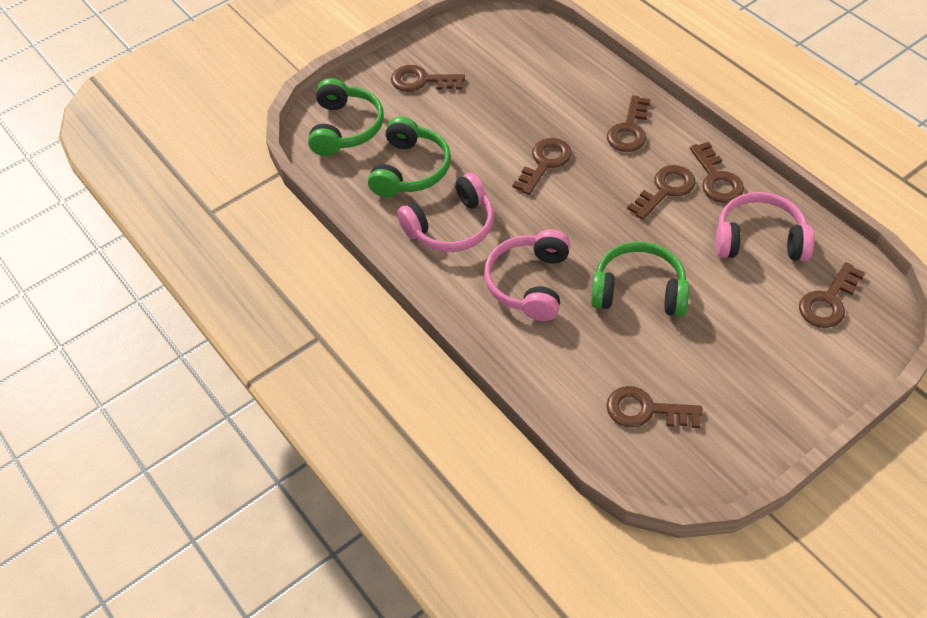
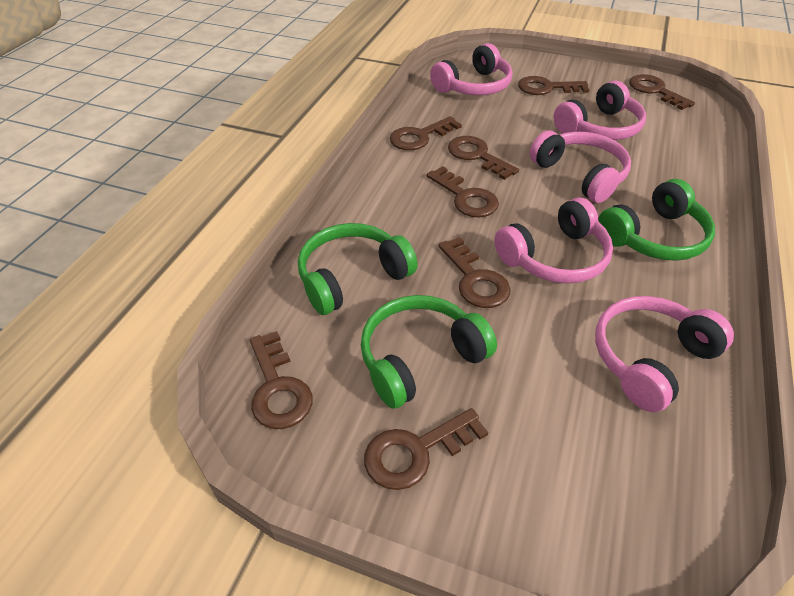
brown key: [391,65,465,92] [513,138,572,195] [606,386,703,428] [607,95,651,152] [627,165,696,220] [690,142,744,203] [799,262,865,328] = 7 -> [250,331,313,429] [364,408,488,490] [390,116,462,150] [426,166,499,217] [438,237,511,308] [448,136,519,180] [518,76,589,95] [629,74,695,110] = 8
pink headphones: [397,173,494,252] [484,229,570,321] [715,192,814,261] = 3 -> [430,43,513,95] [495,197,613,284] [530,130,631,203] [553,81,646,140] [595,296,734,412] = 5

